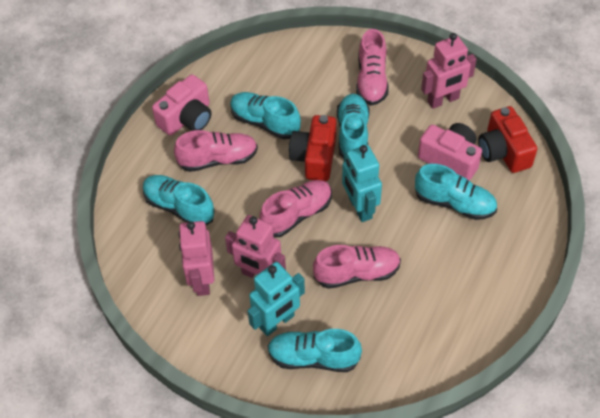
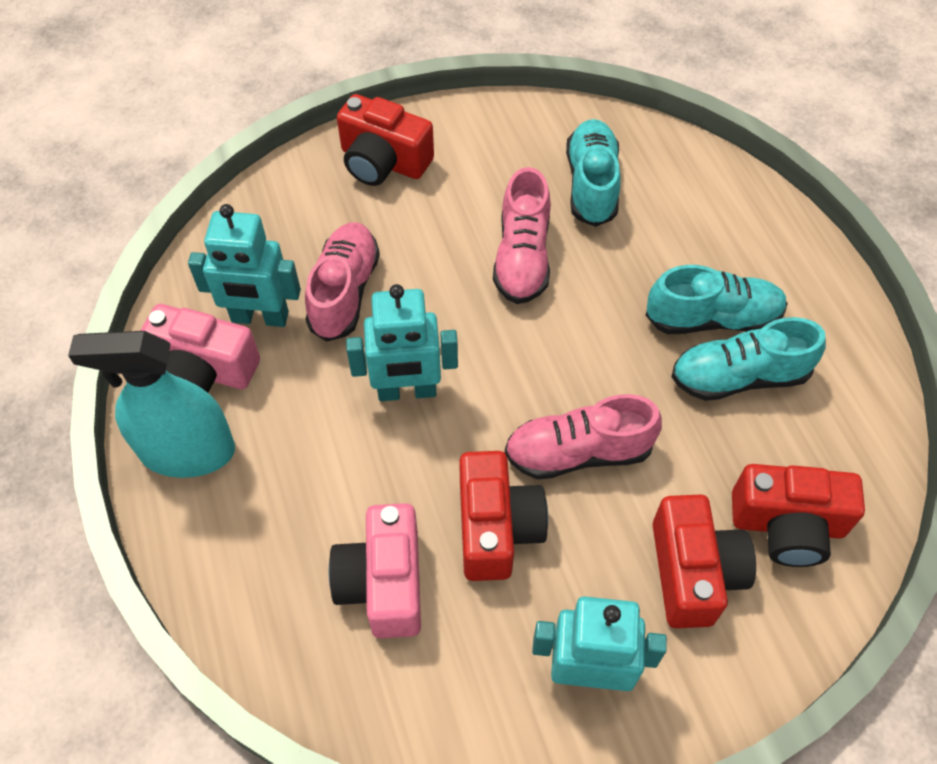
pink robot: [178,221,214,296] [225,215,286,278] [421,33,477,109] = 3 -> none = 0
pink shoe: [174,130,258,172] [259,180,332,238] [313,245,401,289] [356,29,389,105] = 4 -> [305,222,380,342] [493,167,551,304] [505,394,662,479] = 3
red camera: [289,115,336,181] [478,106,537,173] = 2 -> [337,94,434,186] [459,451,548,581] [653,495,756,628] [732,464,865,567] = 4
turquoise robot: [248,262,305,336] [342,145,382,222] = 2 -> [188,204,301,327] [346,284,458,401] [532,596,667,691] = 3
turquoise shoe: [143,175,215,225] [230,92,301,139] [268,329,362,372] [337,94,369,158] [415,164,497,220] = 5 -> [566,119,621,227] [646,265,788,334] [671,317,826,401] = 3
turquoise spray bottle: none = 0 -> [68,331,235,478] = 1

